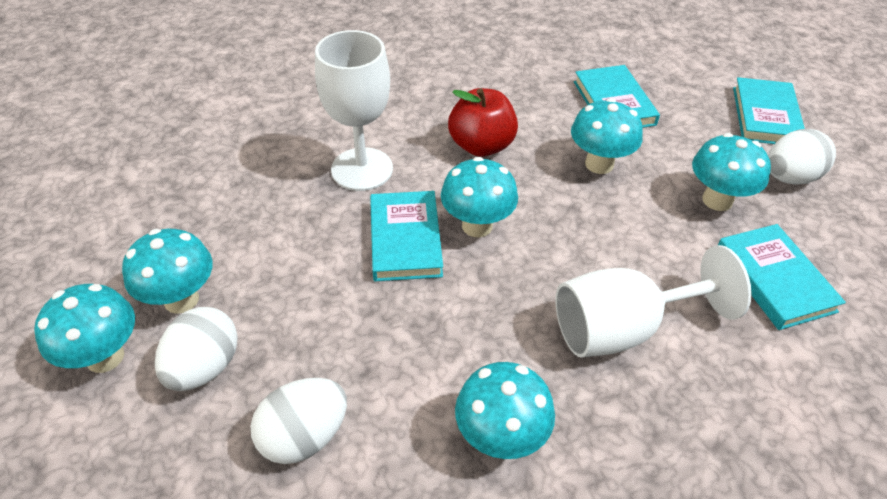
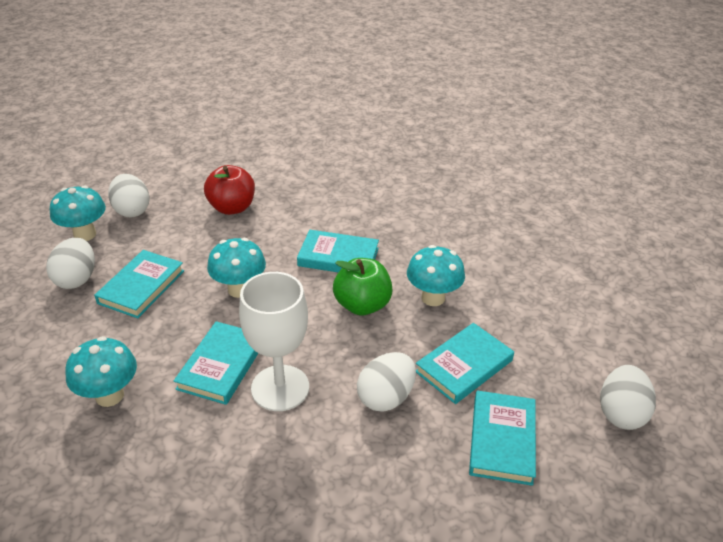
green apple: none = 0 -> [333,258,393,315] = 1
turquoise book: [370,191,443,281] [574,65,660,128] [717,224,846,330] [733,77,805,144] = 4 -> [94,250,184,318] [174,321,258,405] [297,230,379,272] [416,323,514,404] [469,390,536,486] = 5
turquoise mushroom: [34,284,135,373] [122,229,213,314] [441,157,518,237] [455,362,555,459] [571,98,643,174] [692,133,771,211] = 6 -> [50,185,106,241] [65,336,137,407] [207,238,266,298] [407,245,465,306] = 4
white egg: [155,307,238,391] [251,378,347,464] [768,129,836,185] = 3 -> [46,238,95,289] [108,174,150,218] [357,352,416,412] [600,365,656,430] = 4
white goblet: [315,30,393,191] [555,245,752,358] = 2 -> [239,272,309,411] = 1

